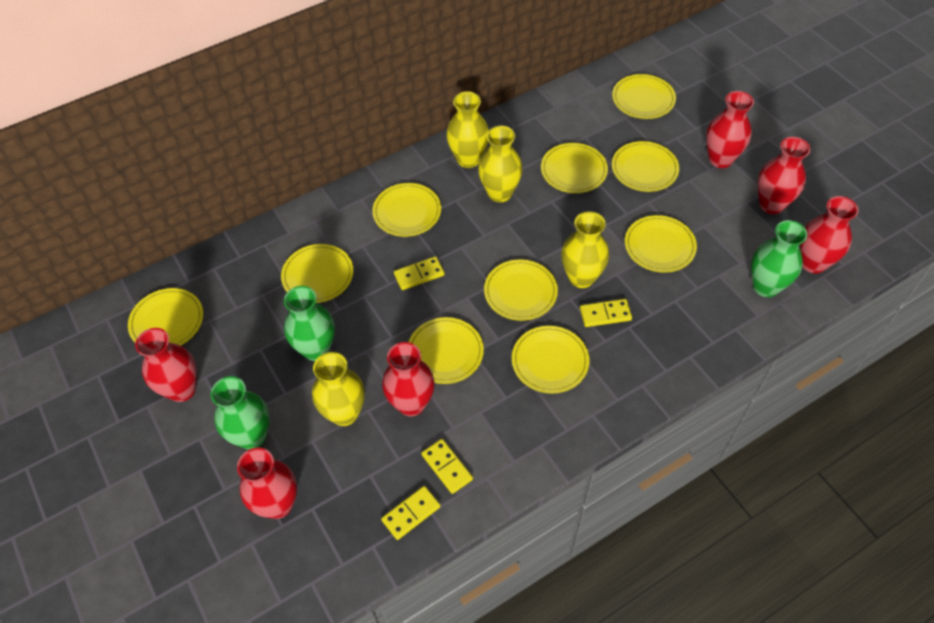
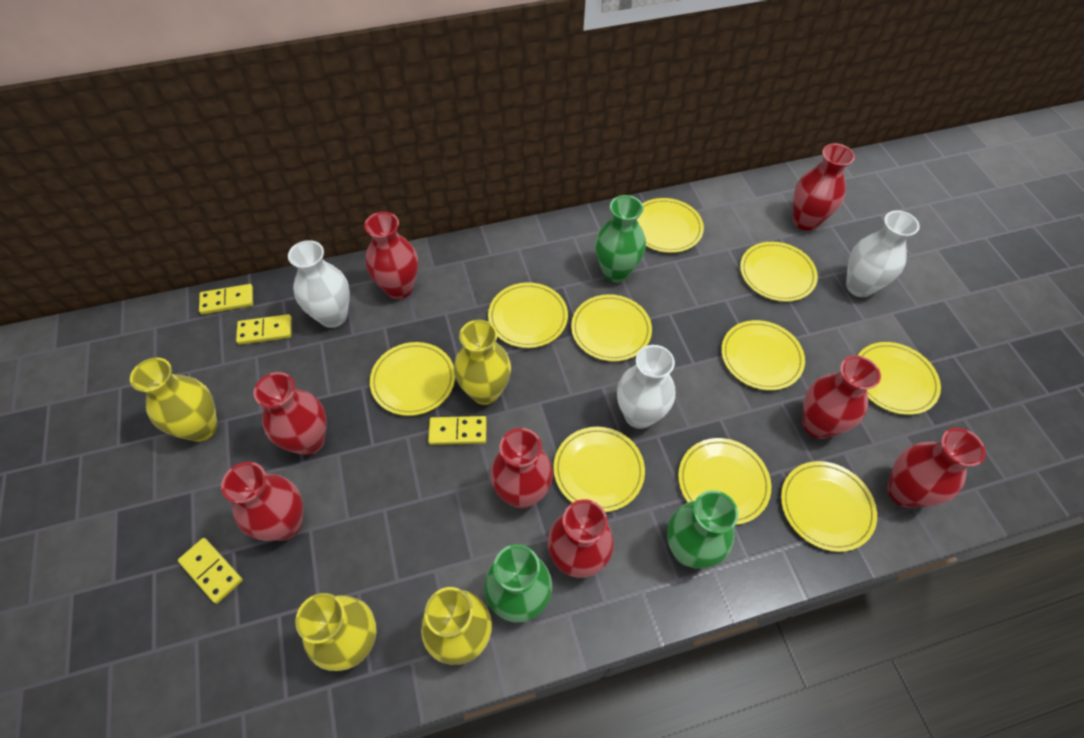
red vase: [135,328,197,402] [237,448,297,519] [382,342,435,416] [706,91,754,168] [757,137,811,214] [800,196,859,274] = 6 -> [221,462,303,541] [254,372,327,456] [364,212,418,299] [491,428,553,508] [548,499,614,578] [793,143,855,231] [802,355,881,439] [888,428,986,508] = 8
white vase: none = 0 -> [288,240,350,328] [617,345,675,429] [846,210,920,297] = 3

